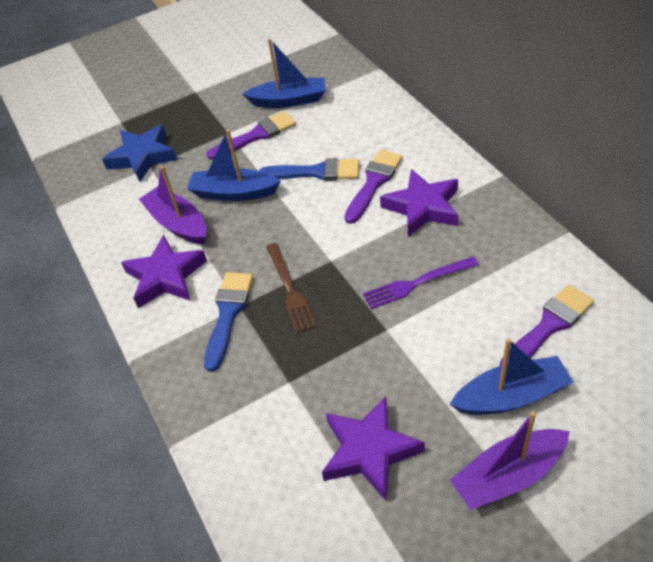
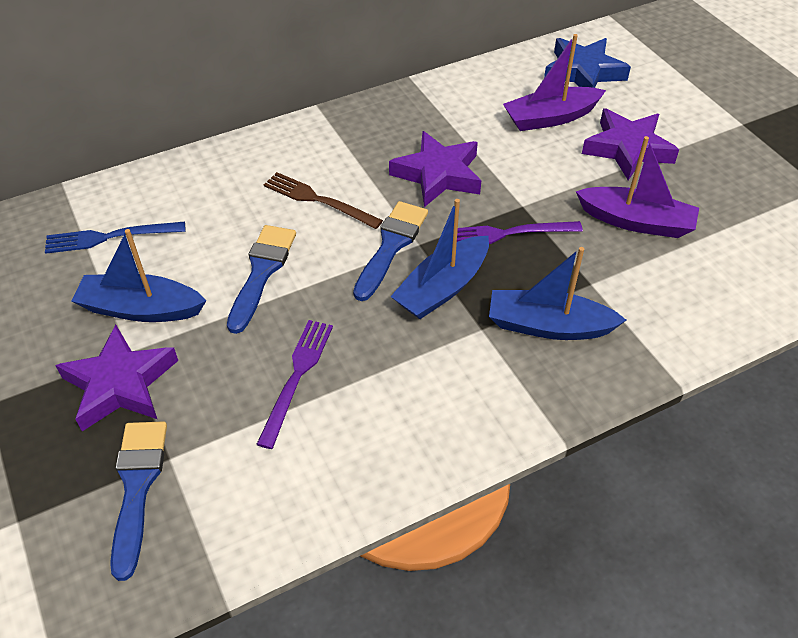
blue brush: [204,272,253,372] [259,158,359,181] = 2 -> [110,421,167,581] [227,225,296,334] [353,201,428,301] = 3
blue fork: none = 0 -> [45,222,185,254] = 1
purple brush: [206,111,296,160] [344,150,403,224] [500,285,594,366] = 3 -> none = 0
purple fork: [363,256,479,309] = 1 -> [256,320,333,449] [457,221,583,244] = 2

